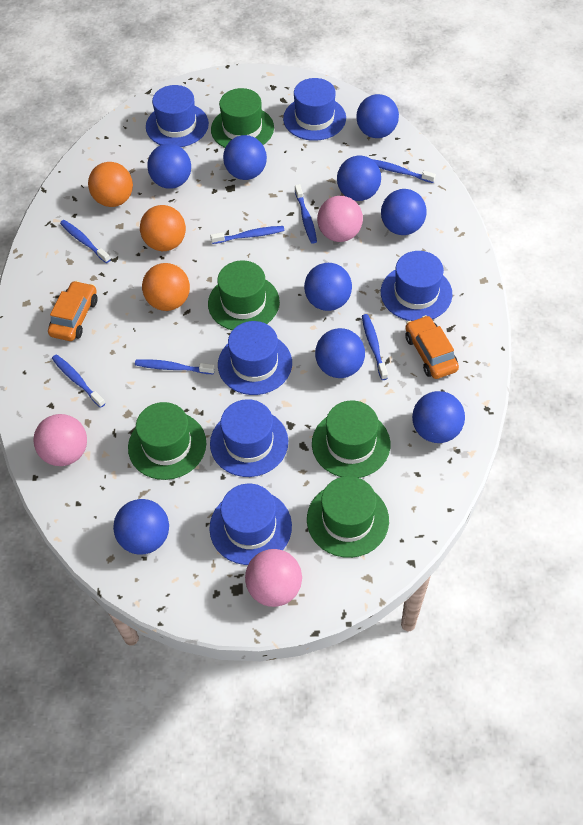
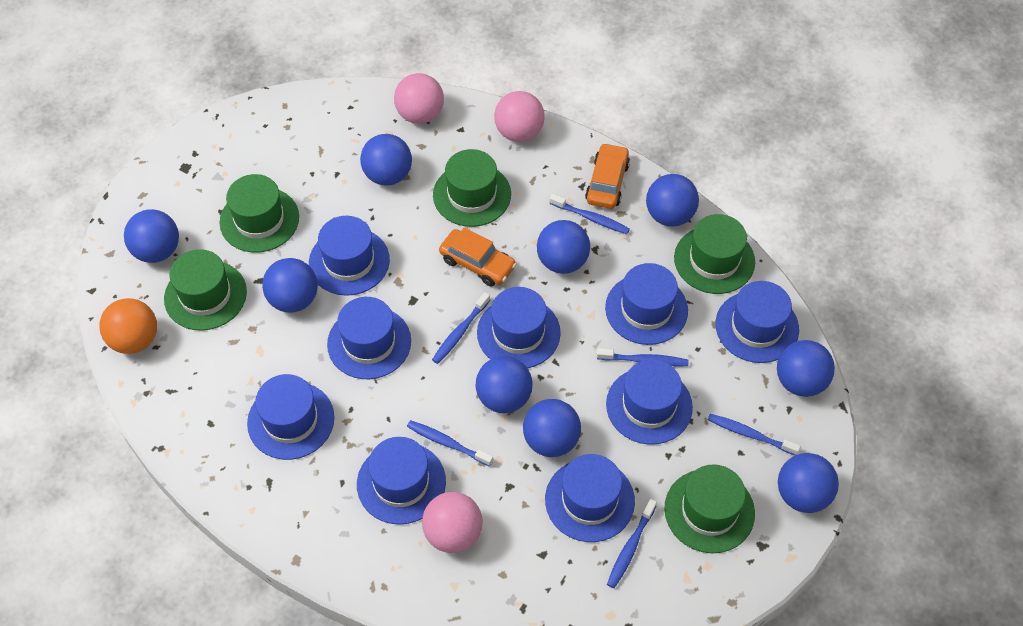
blue hat: [146,85,209,147] [209,484,292,565] [210,399,288,477] [218,321,292,395] [283,78,346,141] [381,251,453,321] = 6 -> [247,374,334,460] [309,216,390,296] [327,297,411,379] [357,437,446,525] [477,287,561,368] [545,454,635,542] [605,263,688,345] [606,359,693,445] [715,281,799,363] = 9
blue toothbrush: [52,354,106,408] [60,220,111,263] [135,359,215,374] [210,226,285,244] [295,184,317,244] [362,314,388,380] [372,159,436,183] = 7 -> [407,420,493,467] [432,292,490,364] [549,194,630,234] [597,348,689,366] [607,499,657,588] [708,414,801,455] = 6
orange ball: [88,162,133,207] [140,205,186,251] [142,263,190,311] = 3 -> [99,298,157,354] = 1

